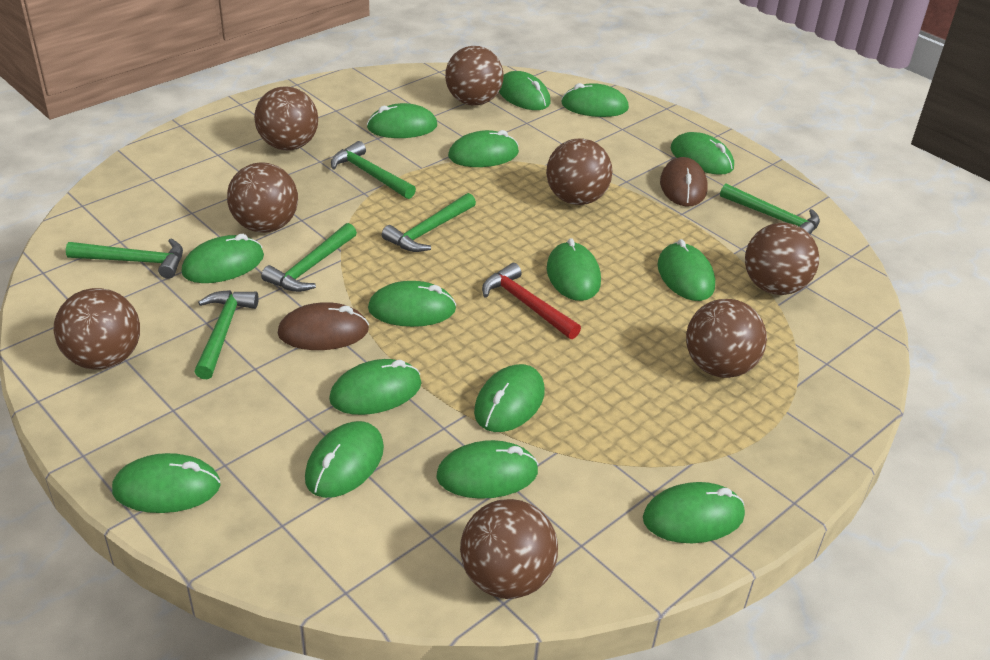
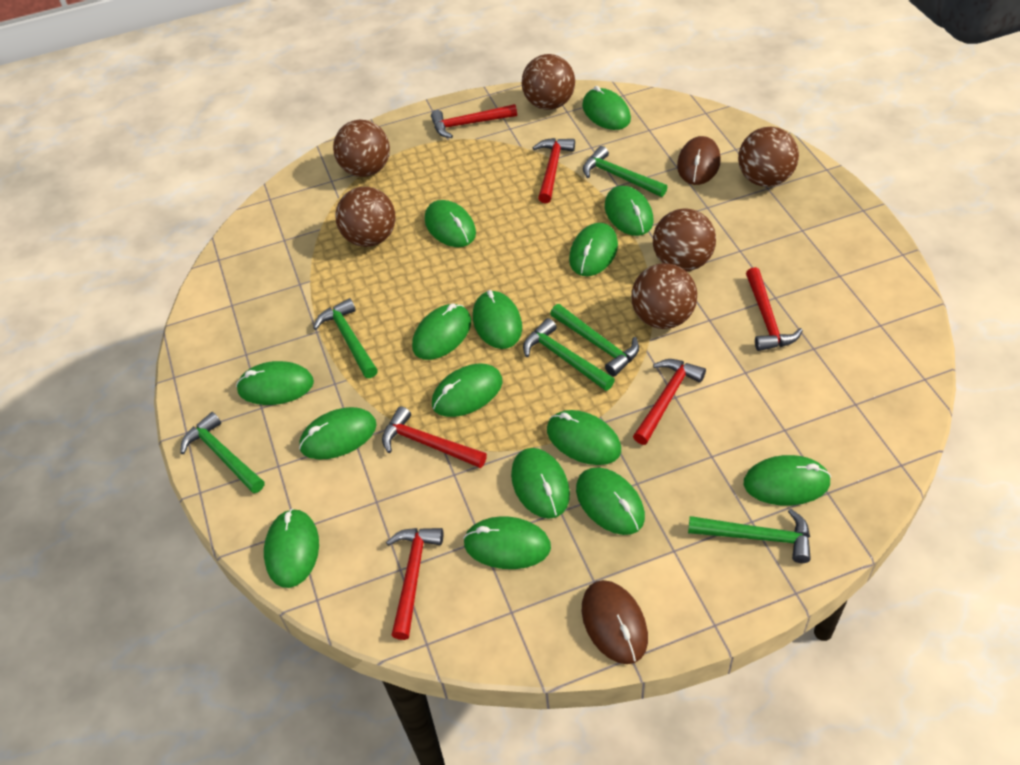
brown ball: [54,288,140,370] [227,162,298,233] [254,86,318,151] [445,46,504,106] [460,499,558,599] [546,138,612,205] [686,299,767,378] [745,223,819,295] = 8 -> [333,120,390,177] [335,187,395,247] [522,54,575,110] [631,263,697,329] [653,208,716,272] [738,127,799,187] = 6
red hammer: [482,263,581,339] = 1 -> [382,406,487,468] [386,528,443,640] [431,104,517,138] [533,138,575,203] [633,359,706,445] [746,267,803,351] = 6

